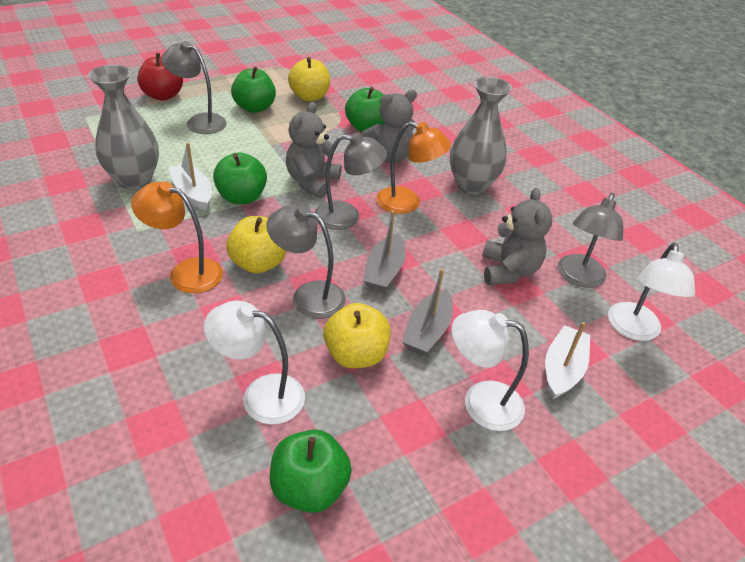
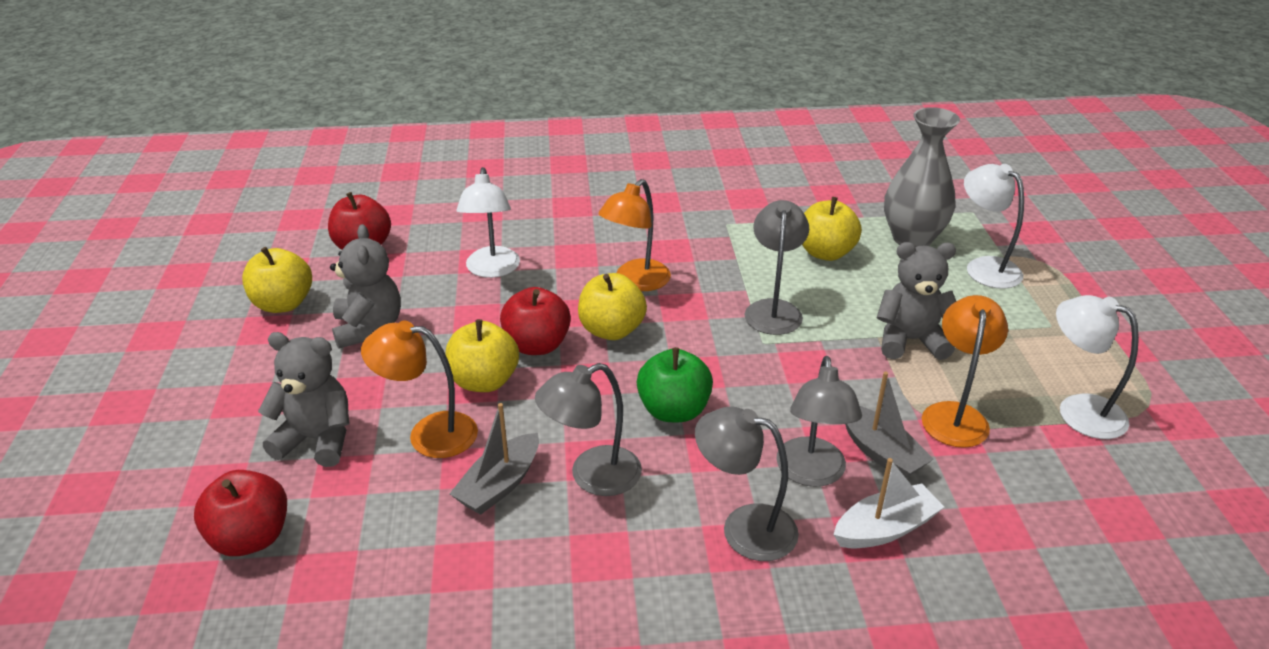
green apple: [213,152,267,204] [231,66,276,113] [270,430,352,513] [345,87,384,132] = 4 -> [637,347,713,422] = 1
grey vase: [88,65,159,189] [450,77,512,194] = 2 -> [884,107,960,247] = 1
orange lamp: [131,181,223,293] [376,122,451,214] = 2 -> [361,321,478,458] [598,179,671,291] [922,295,1008,448] = 3
red apple: [137,53,183,101] = 1 -> [194,470,287,556] [328,192,391,250] [500,287,571,355] = 3
white boat: [168,143,212,211] [545,322,590,399] = 2 -> [833,458,944,549] = 1
yellow apple: [226,216,286,274] [288,57,330,101] [324,303,391,368] = 3 -> [242,247,312,313] [445,319,519,392] [578,273,647,340] [802,197,862,261] = 4

